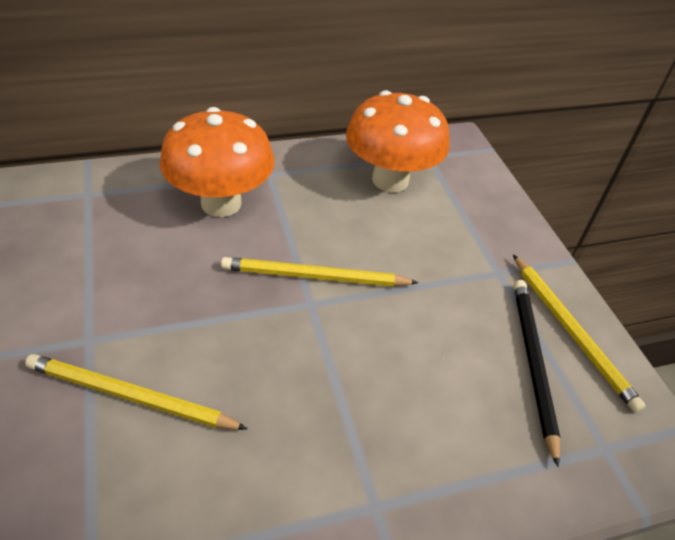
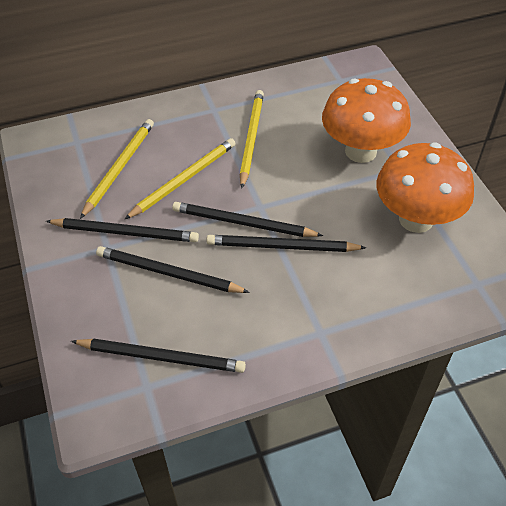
black pencil: [514,280,560,467] = 1 -> [46,218,199,242] [71,338,246,373] [96,246,250,293] [172,202,323,237] [207,235,366,252] = 5

